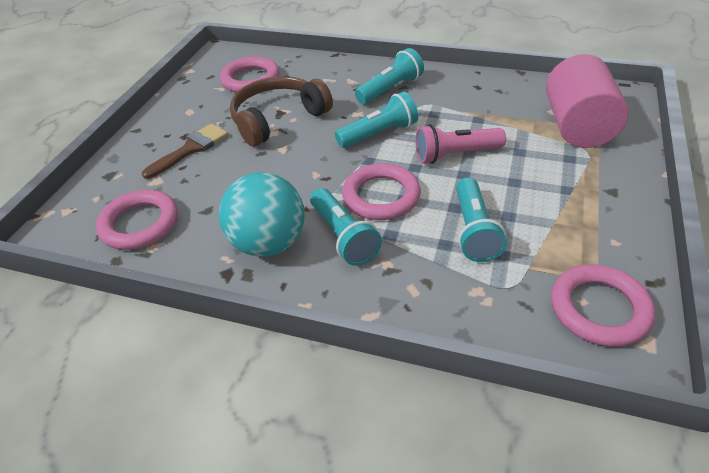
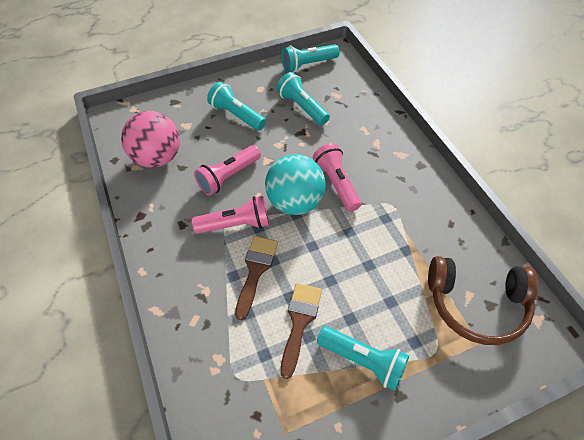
brown brush: [142,123,228,179] = 1 -> [235,236,278,320] [281,283,322,379] = 2
pink ball: none = 0 -> [121,111,180,168] = 1
pink cylinder: [546,54,629,148] = 1 -> none = 0
pink flashlight: [415,124,506,164] = 1 -> [192,196,269,234] [194,145,261,196] [313,143,361,212] = 3
pink ring: [96,190,178,250] [220,57,280,93] [342,163,421,220] [551,264,656,347] = 4 -> none = 0

